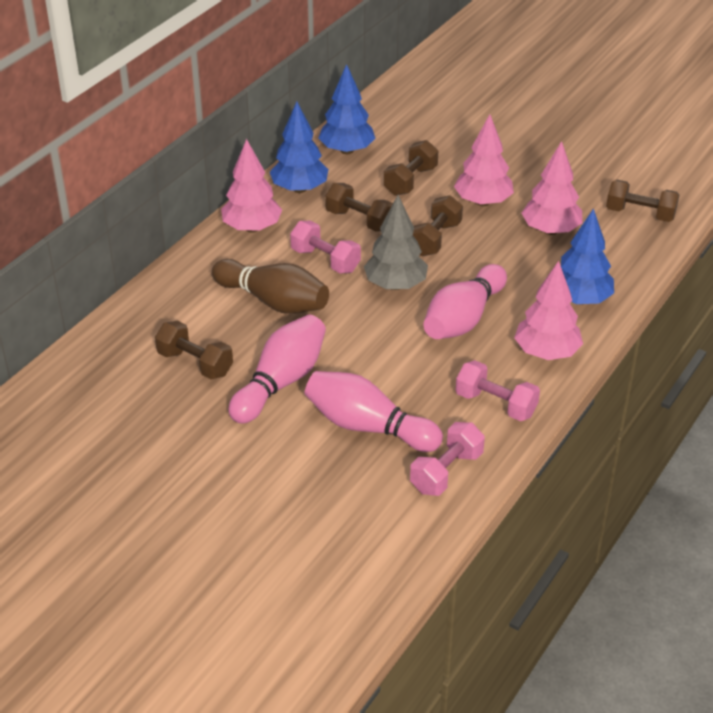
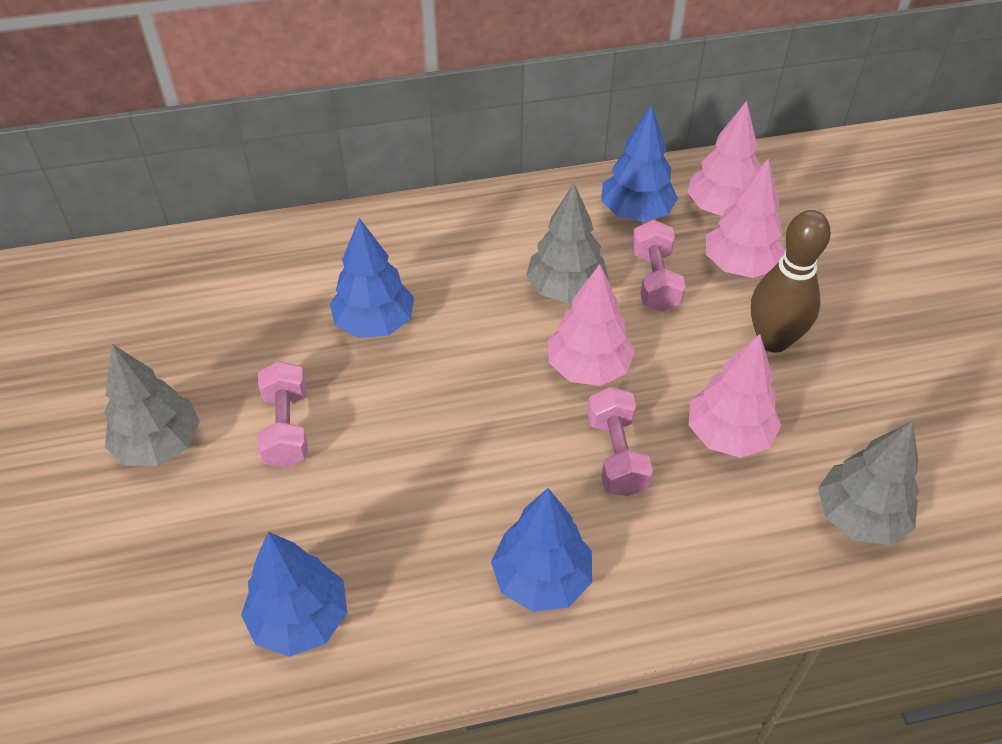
blue tree: [270,102,328,193] [318,64,376,154] [561,208,614,305] = 3 -> [241,532,347,657] [330,218,414,338] [491,488,592,612] [601,105,678,222] = 4
brown dumbbell: [155,321,233,379] [325,183,393,232] [384,140,438,196] [413,195,463,256] [606,180,679,222] = 5 -> none = 0
grey tree: [364,195,428,290] = 1 -> [104,344,200,466] [526,183,609,303] [818,421,919,545] = 3
pink bowling pin: [229,315,326,424] [305,371,443,452] [423,264,507,339] = 3 -> none = 0

